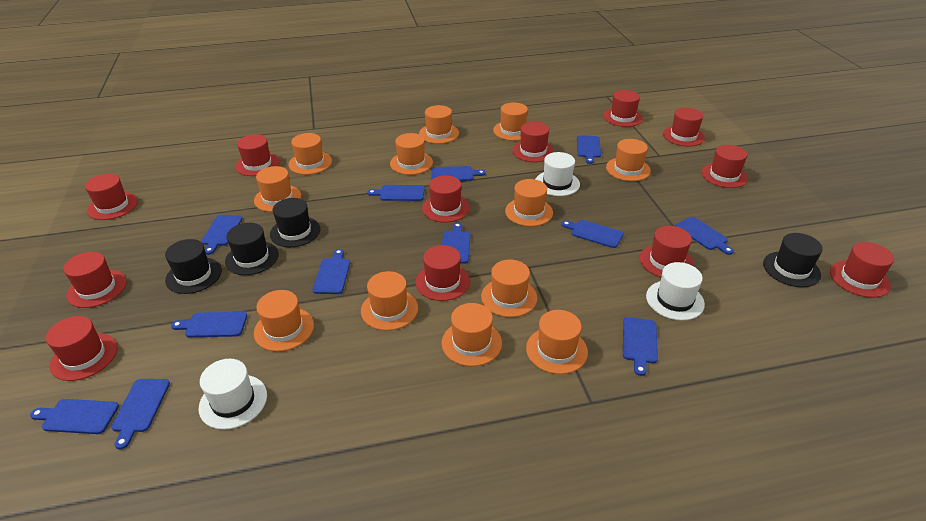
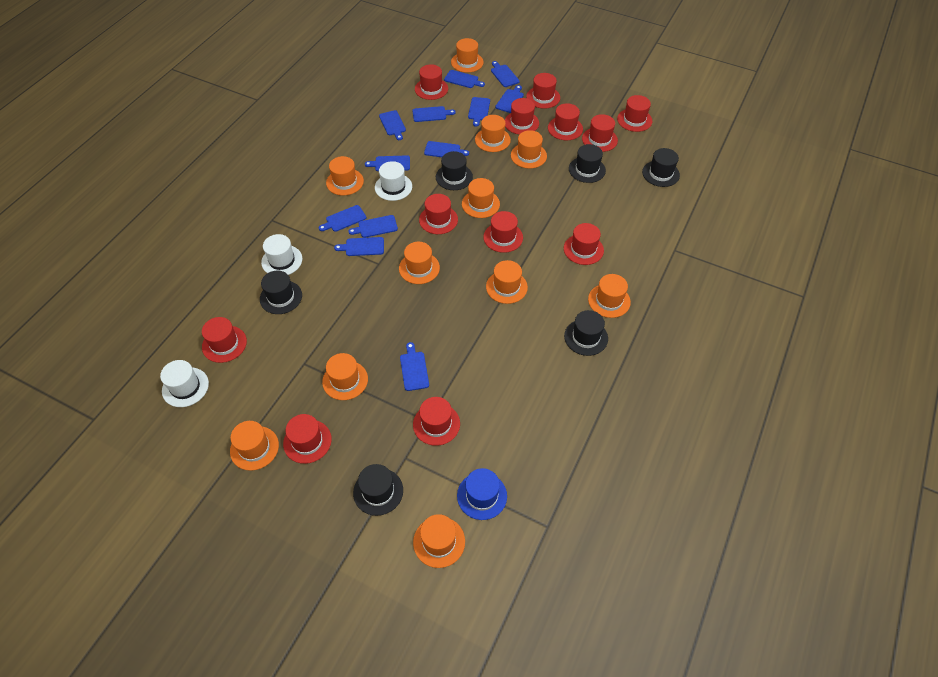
black hat: [165,239,222,294] [225,223,279,275] [270,198,320,247] [763,233,823,287] = 4 -> [260,270,302,314] [353,464,403,516] [436,151,473,190] [564,310,608,356] [569,144,606,183] [642,148,680,187] = 6
blue hat: none = 0 -> [457,468,507,520] = 1
orange hat: [254,166,301,212] [254,290,314,351] [289,133,332,175] [361,271,418,331] [390,133,433,175] [419,105,459,144] [442,303,502,366] [481,260,537,317] [493,102,528,141] [505,179,553,226] [526,310,588,374] [606,139,651,181] = 12 -> [230,421,279,471] [322,353,368,400] [326,156,364,196] [399,242,440,284] [413,514,465,568] [451,38,484,73] [462,178,500,218] [475,115,511,152] [486,260,528,304] [511,130,547,169] [588,274,631,318] = 11

